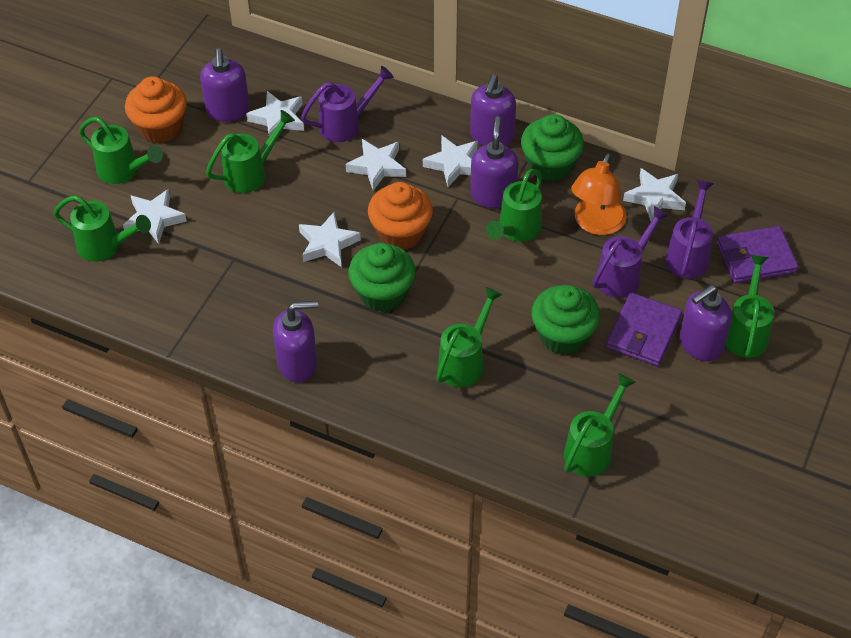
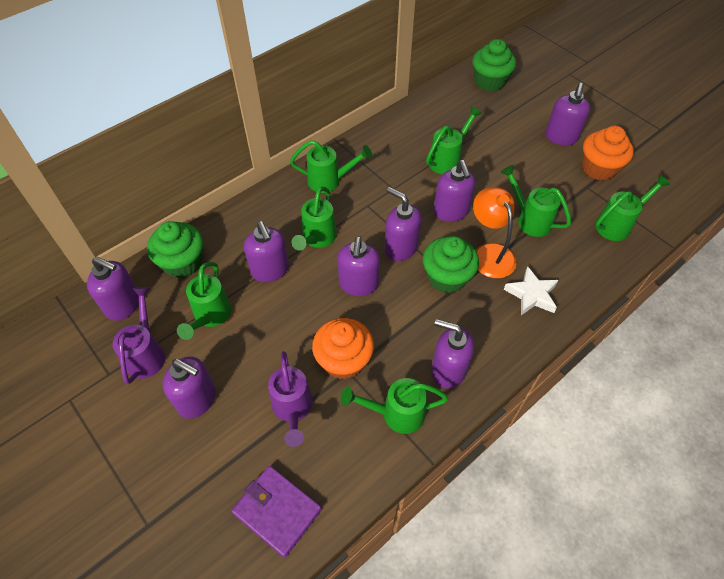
purple soap dispenser: [200,48,250,122] [273,301,318,382] [470,74,516,146] [470,116,518,208] [679,285,732,361] = 5 -> [87,257,139,321] [163,356,216,419] [244,221,289,282] [338,236,380,296] [385,187,422,261] [431,319,474,389] [433,160,475,222] [545,83,590,146] = 8
purple wallet: [606,292,682,366] [717,226,798,284] = 2 -> [231,466,322,558] = 1
purple watering can: [301,66,394,142] [593,206,669,298] [665,180,714,279] = 3 -> [113,287,165,384] [268,351,313,447] = 2
white star: [123,189,187,244] [246,91,304,137] [299,212,361,267] [346,139,406,191] [423,135,478,187] [623,168,686,221] = 6 -> [504,266,559,315] = 1

